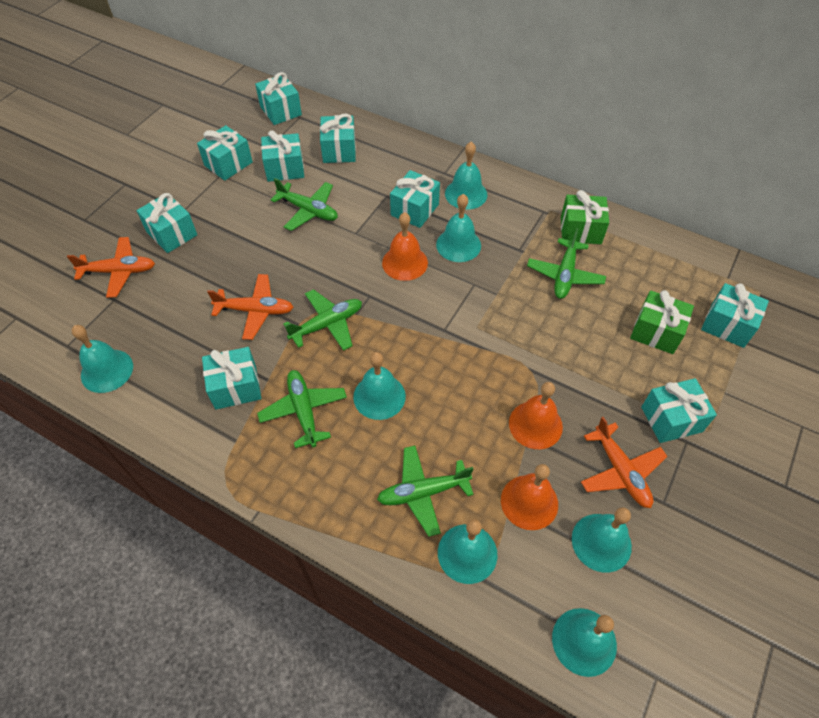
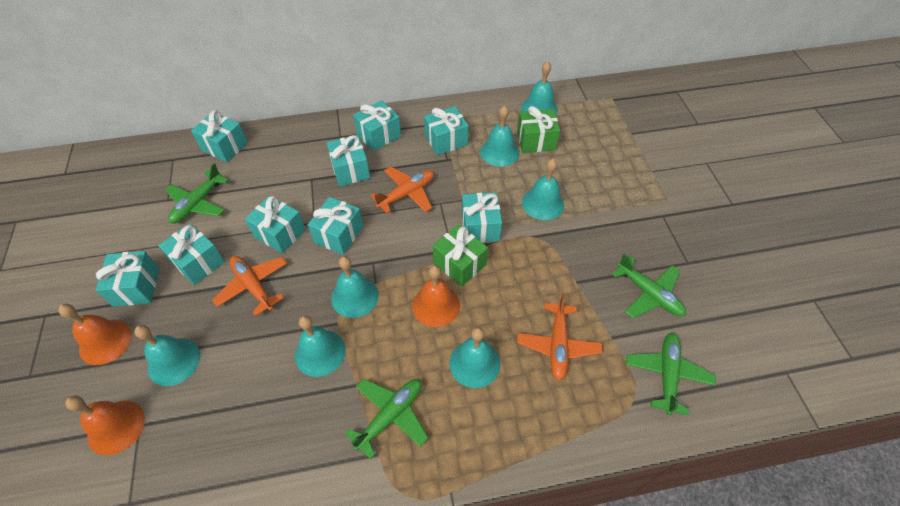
green plane: [257,370,347,448] [270,178,338,231] [283,289,362,351] [377,446,474,537] [527,228,606,299] = 5 -> [165,163,229,223] [345,379,428,459] [612,254,686,318] [626,333,716,415] = 4

